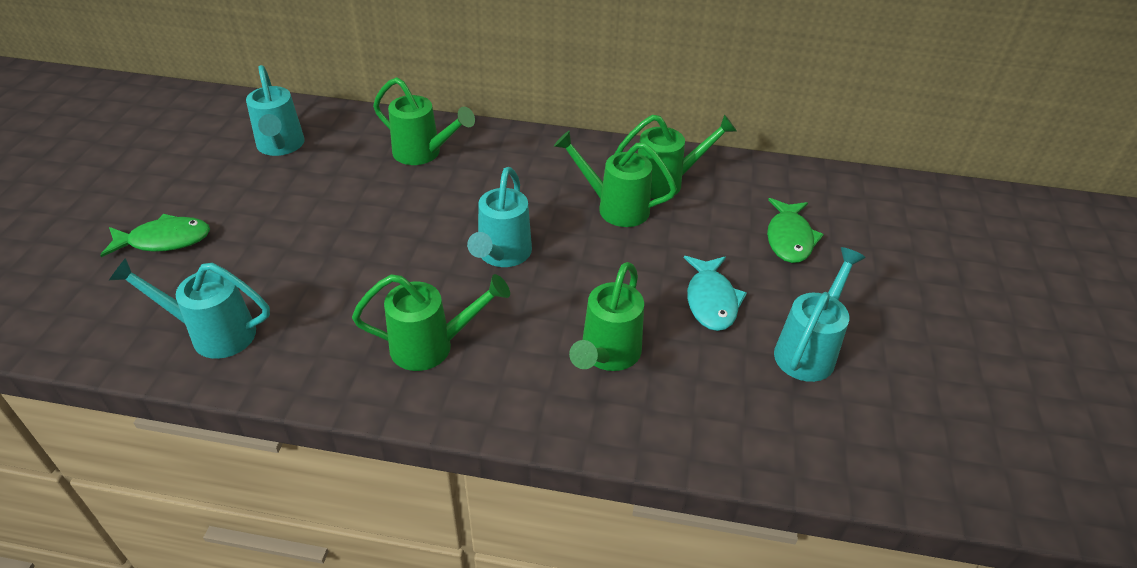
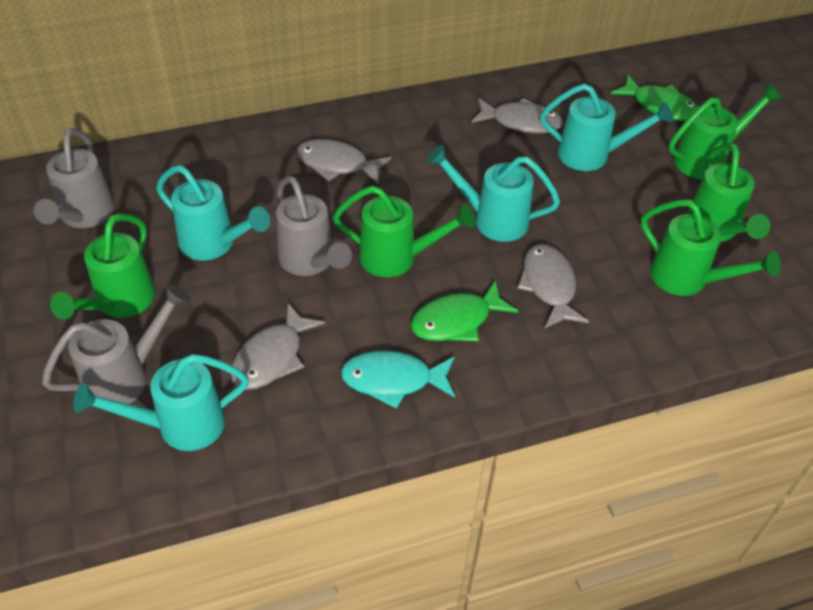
grey fish: none = 0 -> [230,303,325,390] [296,139,392,185] [471,98,563,134] [517,244,589,329] = 4
grey watering can: none = 0 -> [34,128,115,228] [42,283,190,404] [276,176,352,276] = 3

